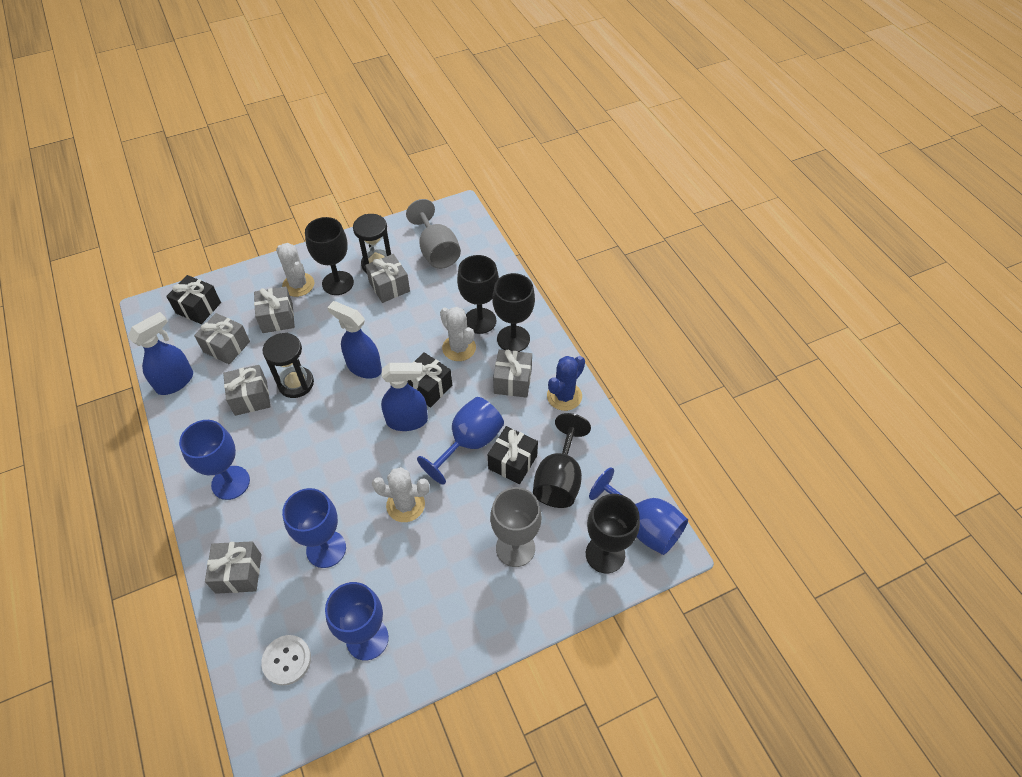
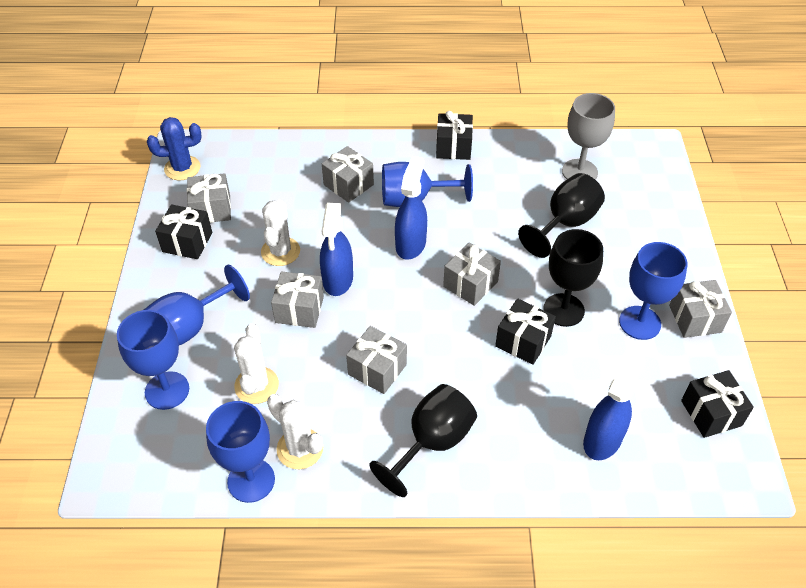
black gift: [166,275,221,324] [408,352,452,408] [488,426,538,484] = 3 -> [155,204,212,259] [436,111,473,160] [495,298,556,365] [681,370,754,438] = 4
black goblet: [305,217,354,295] [457,255,499,334] [492,273,535,352] [533,413,591,508] [586,494,640,573] = 5 -> [369,384,477,497] [518,173,605,258] [543,229,603,327] = 3
black hourglass: [263,333,314,398] [353,214,391,273] = 2 -> none = 0
grey goblet: [406,199,461,269] [490,487,542,567] = 2 -> [562,93,615,180] = 1
white button: [261,635,311,686] = 1 -> none = 0

